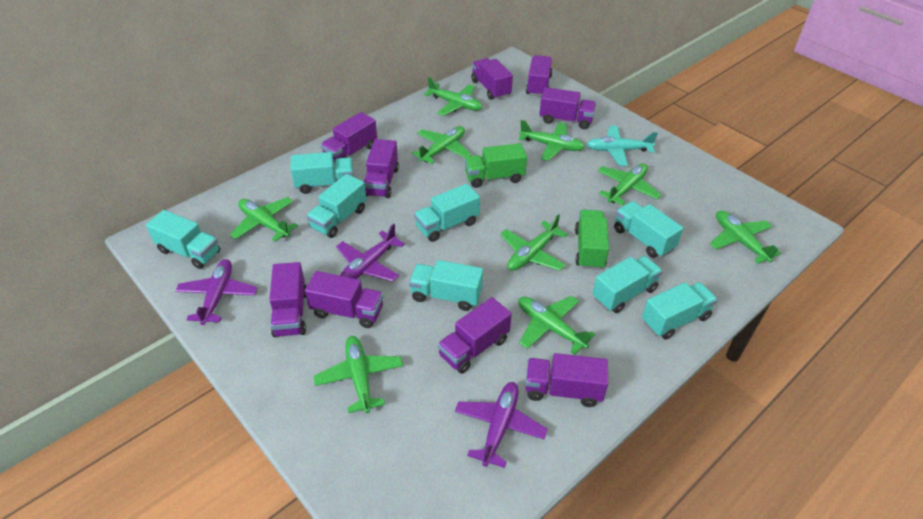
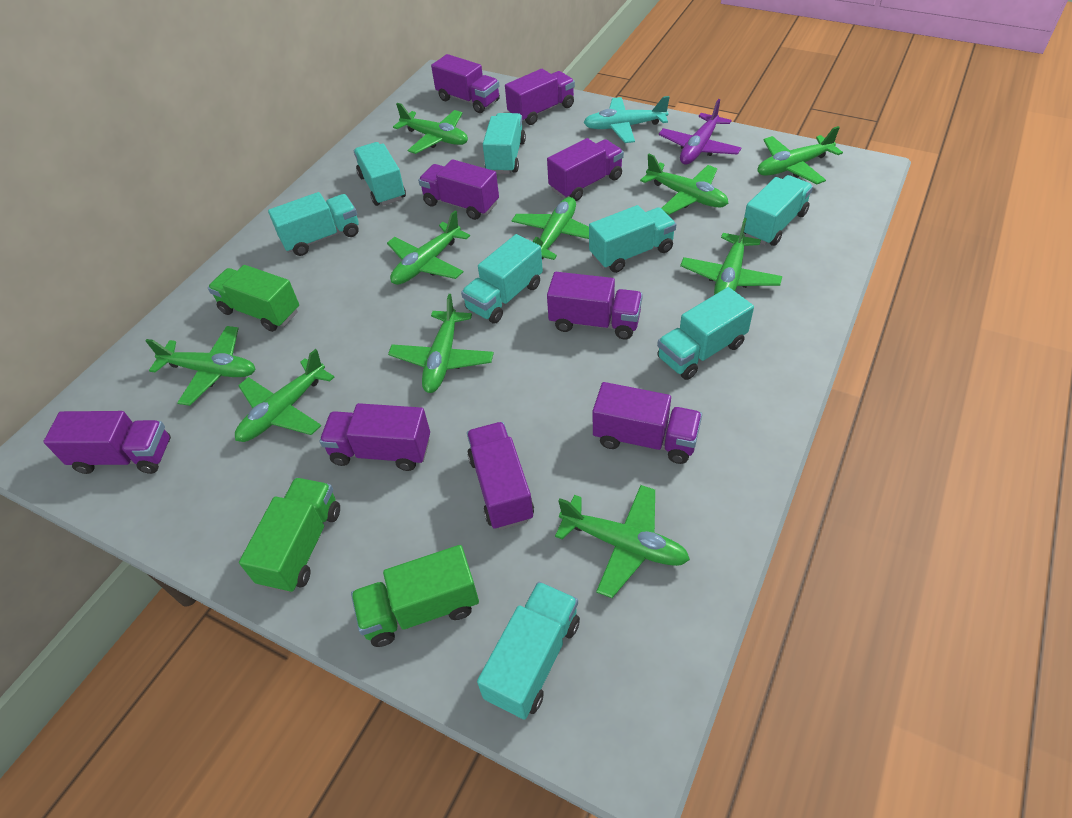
green plane: [230,197,298,242] [314,336,403,413] [412,126,472,164] [424,77,482,116] [500,214,568,271] [518,120,585,161] [518,296,595,355] [597,163,662,206] [709,210,781,264] = 9 -> [145,326,256,406] [235,349,334,442] [387,211,470,285] [388,294,494,393] [393,103,468,154] [511,197,589,260] [555,485,690,598] [640,154,728,215] [680,218,783,295] [758,126,843,184] = 10
green truck: [464,143,527,188] [575,209,609,270] = 2 -> [208,265,299,332] [239,478,340,593] [351,545,479,647] = 3
purple plane: [175,259,258,325] [336,224,405,282] [455,382,548,468] = 3 -> [659,99,742,165] = 1

